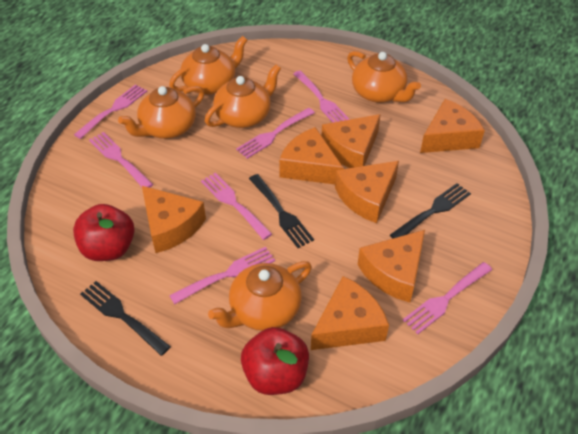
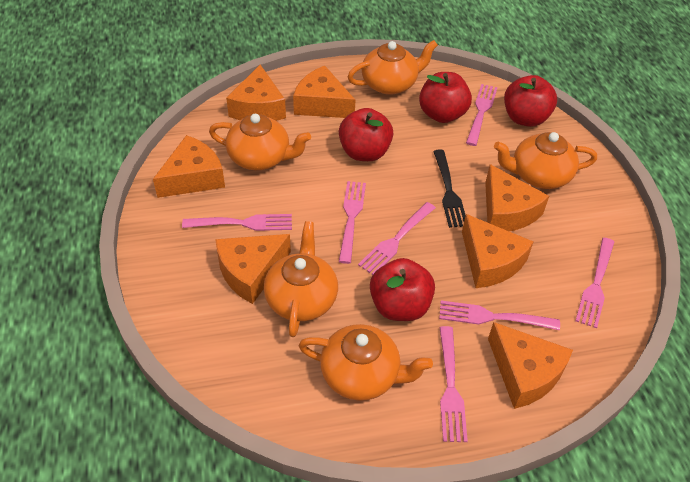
black fork: [80,281,171,356] [249,174,314,248] [390,183,471,239] = 3 -> [433,149,466,228] = 1
red apple: [73,204,134,261] [241,327,309,395] = 2 -> [339,108,393,161] [370,258,435,321] [419,72,472,123] [504,75,557,127] = 4

